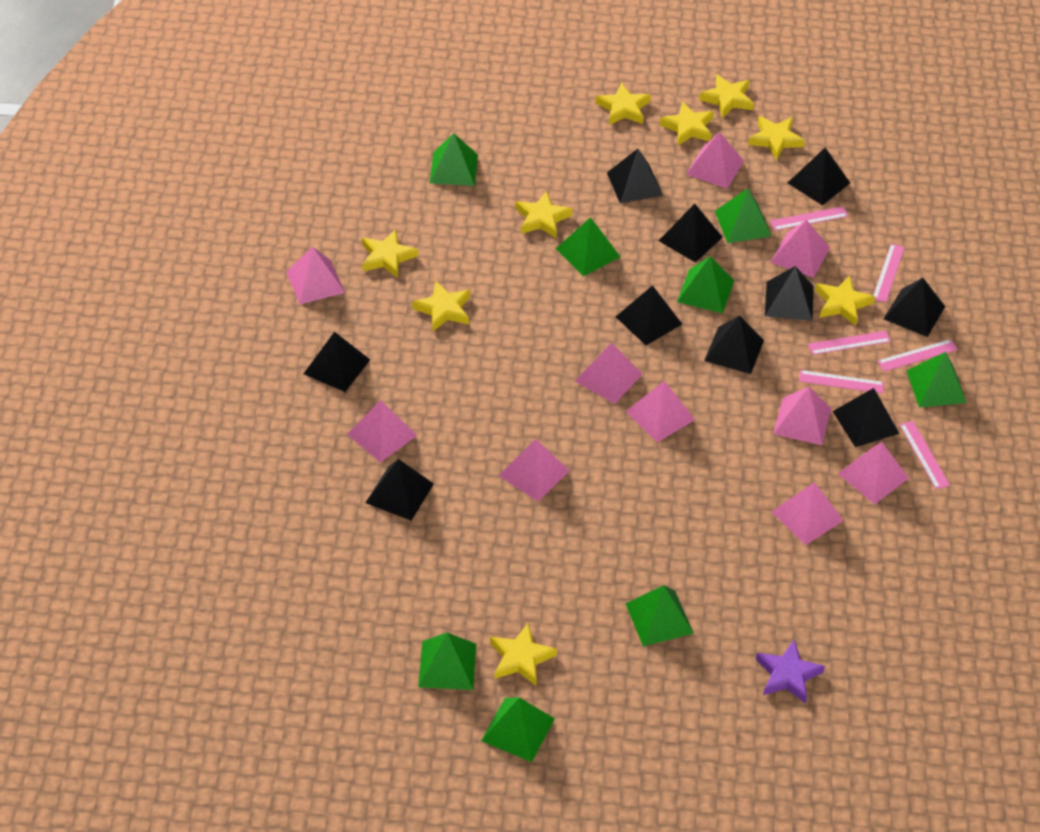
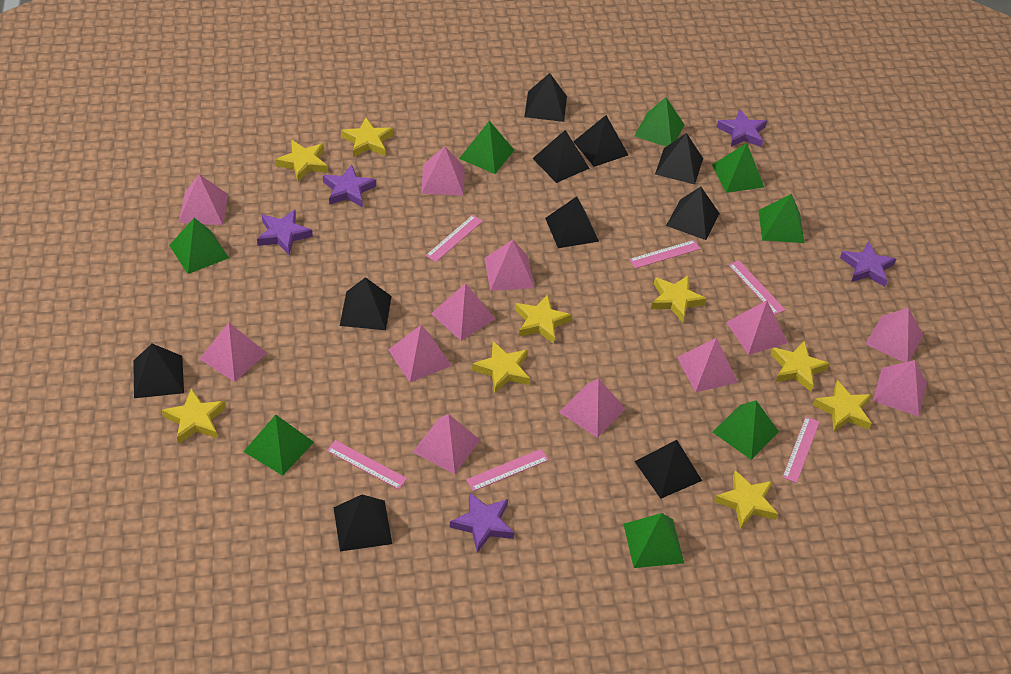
pink pyramid: [286,247,345,304] [347,400,417,463] [499,439,570,501] [575,343,642,404] [626,381,695,442] [686,132,744,189] [770,220,830,278] [772,482,844,545] [773,387,831,445] [838,442,909,504] = 10 -> [178,174,228,225] [199,323,267,382] [389,325,452,382] [413,414,480,474] [422,146,465,196] [431,283,495,341] [484,240,534,291] [559,378,625,438] [677,337,738,393] [726,300,787,355] [866,308,923,363] [873,360,927,416] = 12
purple star: [756,640,825,703] = 1 -> [257,210,313,255] [323,164,376,207] [450,492,514,553] [717,109,767,147] [840,241,896,287] = 5

